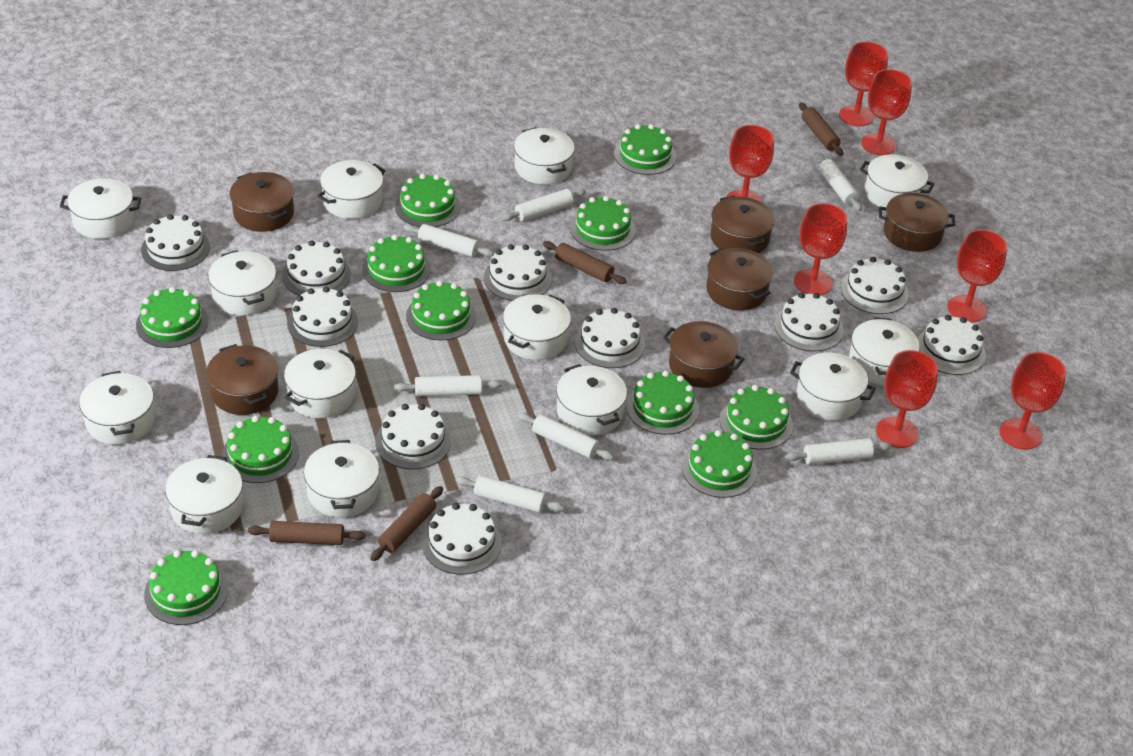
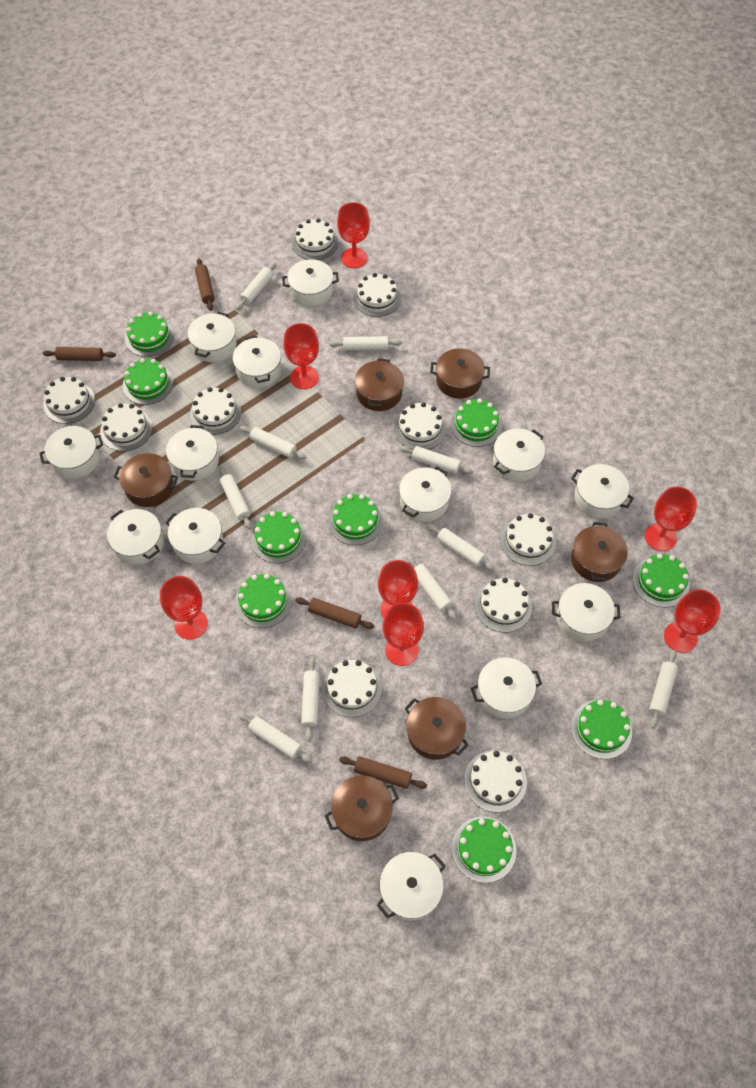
green cake: [136,287,208,348] [144,550,228,625] [222,416,299,483] [362,235,431,292] [395,174,460,227] [406,281,476,340] [570,196,636,251] [614,124,676,175] [626,371,699,435] [682,430,757,498] [720,385,793,450] = 11 -> [123,358,173,405] [125,312,174,357] [235,574,292,628] [251,511,306,563] [328,494,383,545] [450,398,502,447] [452,817,516,883] [571,700,632,759] [633,554,690,607] = 9
white rolling pin: [395,375,502,396] [403,224,494,257] [456,476,565,513] [502,189,586,221] [518,413,614,460] [786,438,891,465] [816,154,862,211] = 7 -> [219,466,252,529] [236,262,276,310] [238,712,312,763] [240,426,307,460] [301,657,320,742] [330,336,402,350] [400,446,473,474] [407,556,457,620] [428,524,495,571] [649,650,678,729] = 10

